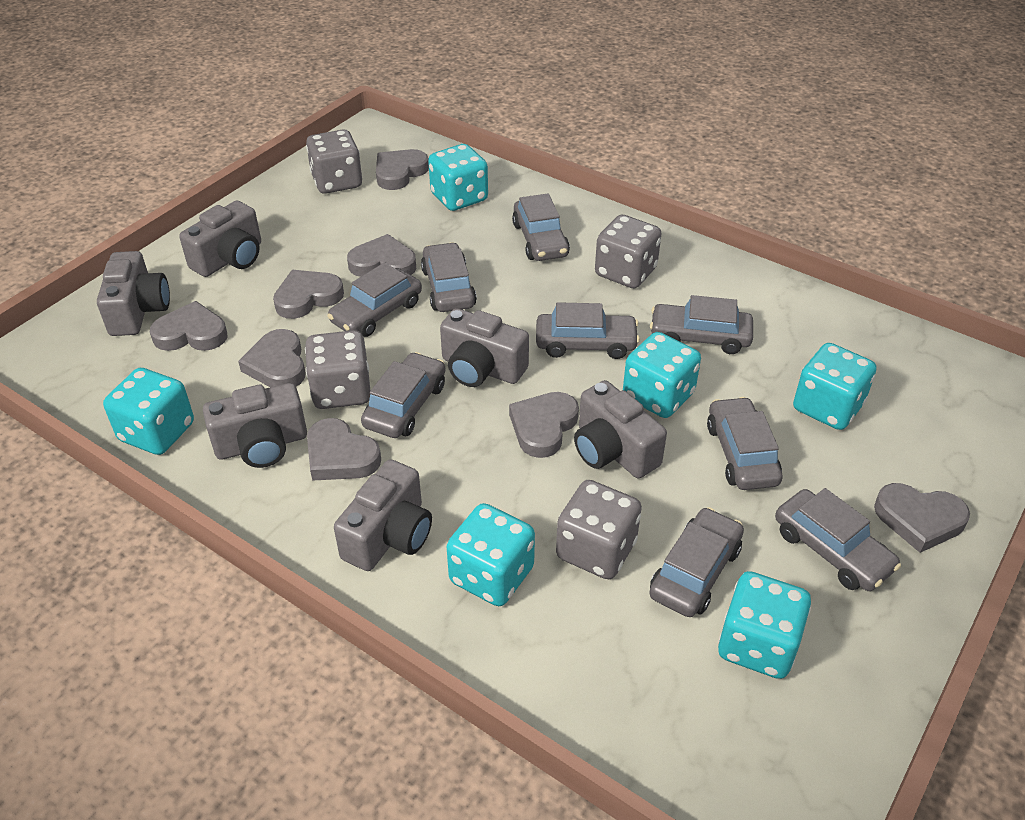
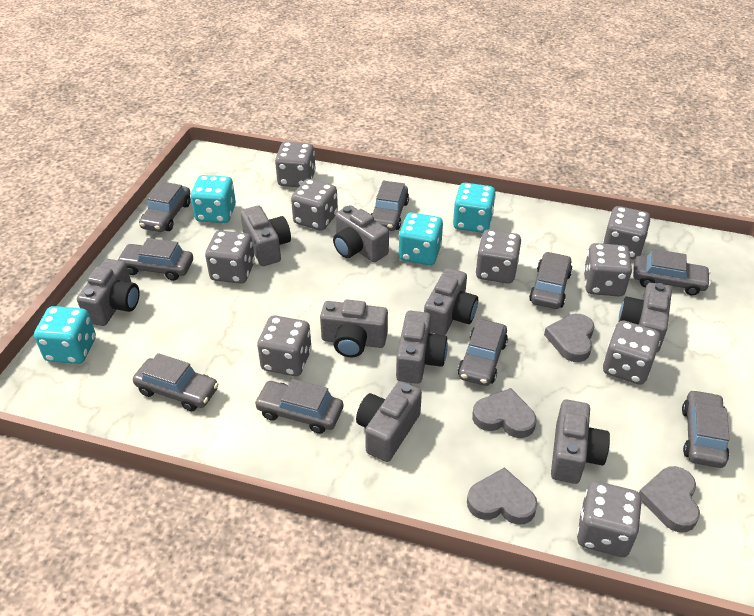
grey camera: [97,251,170,336] [179,201,261,277] [203,383,307,468] [334,459,432,571] [440,308,529,387] [574,380,667,478] = 6 -> [77,259,139,326] [241,206,291,266] [320,299,388,357] [333,205,389,262] [356,381,422,462] [396,311,448,384] [424,268,478,335] [551,400,610,484] [619,283,672,353] = 9
grey dice: [305,330,370,409] [306,130,362,194] [556,480,642,579] [595,215,661,288] = 4 -> [205,231,255,284] [257,315,312,376] [275,142,316,187] [291,179,338,231] [475,230,521,284] [577,481,642,557] [584,243,632,297] [602,206,650,260] [603,320,661,385] = 9
grey heart: [150,301,227,351] [238,329,306,387] [273,270,344,319] [307,418,381,481] [347,234,416,277] [376,149,429,190] [509,392,579,458] [874,483,970,553] = 8 -> [467,467,538,525] [472,388,536,438] [544,314,594,362] [639,466,700,532] = 4
turquoise dice: [103,368,194,455] [428,144,488,211] [446,503,535,606] [623,332,701,418] [718,571,811,679] [793,343,876,430] = 6 -> [34,306,96,364] [191,175,236,223] [398,212,443,265] [453,183,496,233] = 4

